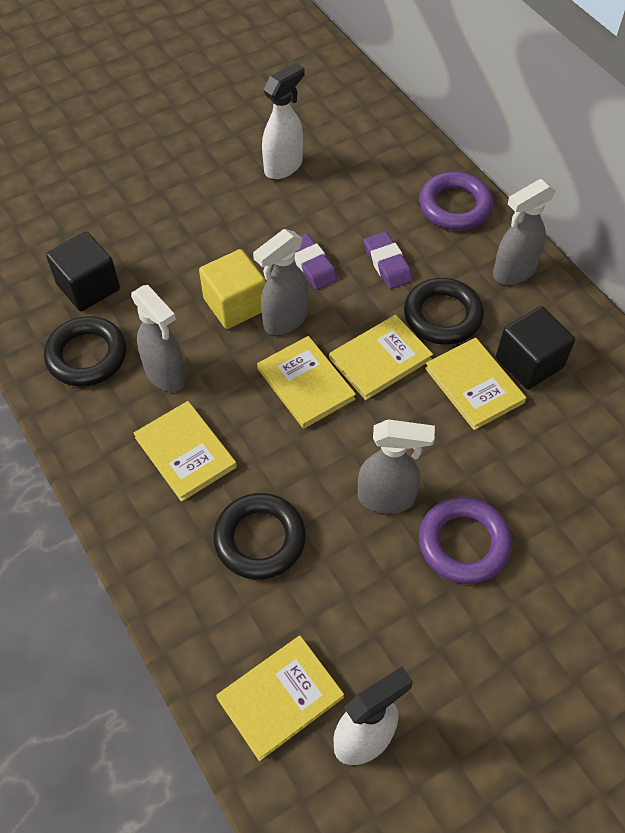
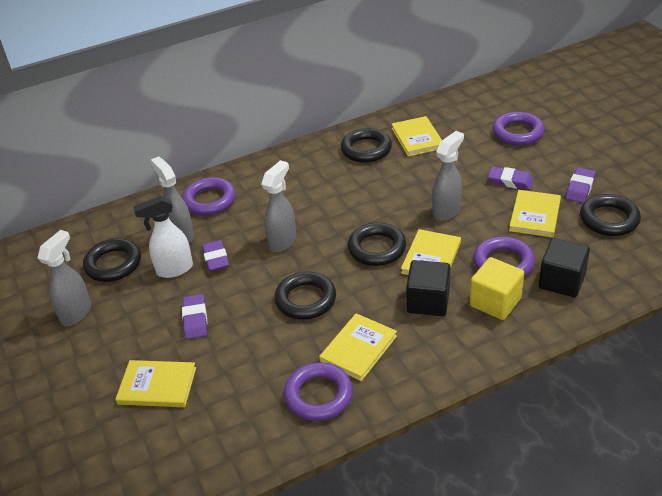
black ring: [44,316,127,387] [213,493,306,580] [404,278,484,345] = 3 -> [83,238,141,282] [274,272,336,320] [341,128,392,163] [347,223,406,266] [580,194,641,236] = 5
purple eraser: [294,233,338,290] [364,232,413,289] = 2 -> [182,294,207,339] [202,240,229,271] [488,166,534,190] [565,167,596,203] = 4
purple ring: [419,172,493,230] [419,497,512,584] = 2 -> [182,177,236,216] [284,362,353,421] [473,236,535,277] [492,112,545,146] = 4
white spray bottle: [262,63,305,179] [333,667,413,765] = 2 -> [133,196,193,278] = 1

